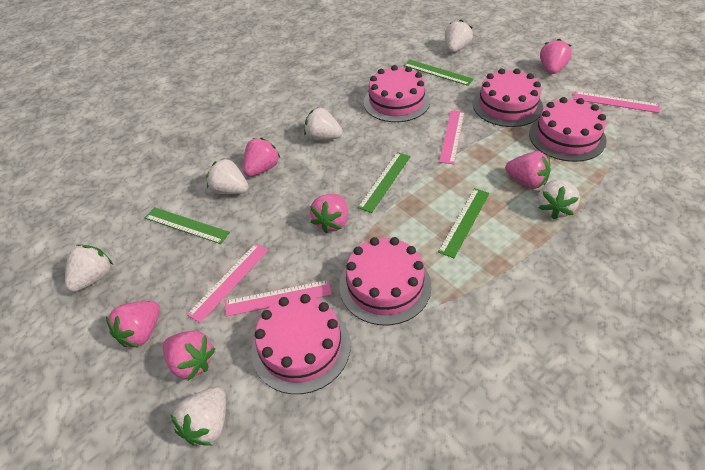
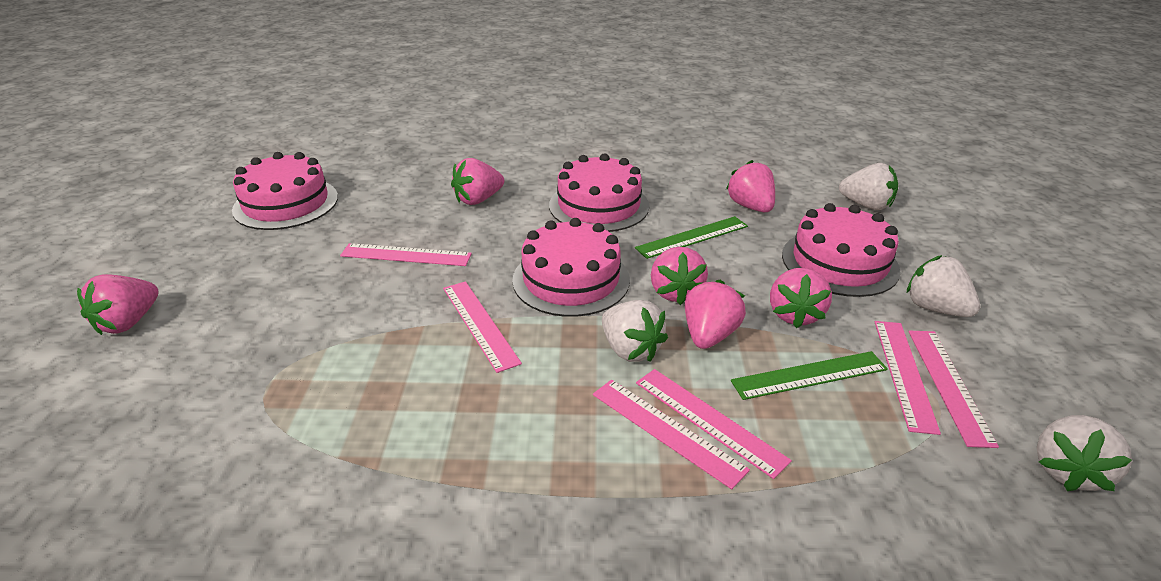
green ruler: [145,207,230,244] [358,152,411,213] [403,60,474,86] [438,188,490,258] = 4 -> [635,216,748,259] [731,351,888,400] = 2
pink cake: [251,294,351,394] [339,237,432,325] [363,65,430,122] [473,68,543,127] [529,97,607,162] = 5 -> [232,152,338,230] [512,218,630,317] [549,153,649,232] [782,203,901,297] = 4
pink ruler: [187,243,268,323] [225,280,332,316] [439,110,465,164] [573,91,659,113] = 4 -> [340,243,472,266] [443,281,522,373] [593,379,750,489] [636,369,792,479] [875,321,941,435] [908,331,999,448] = 6
white strawberry: [65,244,113,292] [171,387,226,446] [206,158,249,194] [304,107,343,141] [445,20,473,53] [538,179,580,219] = 6 -> [602,300,668,362] [839,163,898,210] [907,255,980,317] [1037,415,1132,491] = 4

